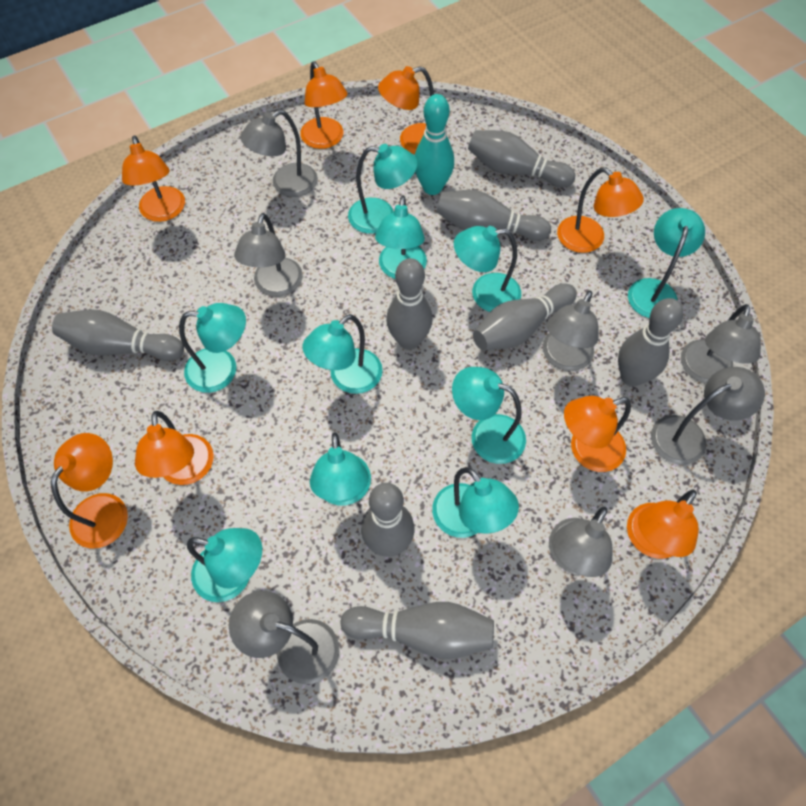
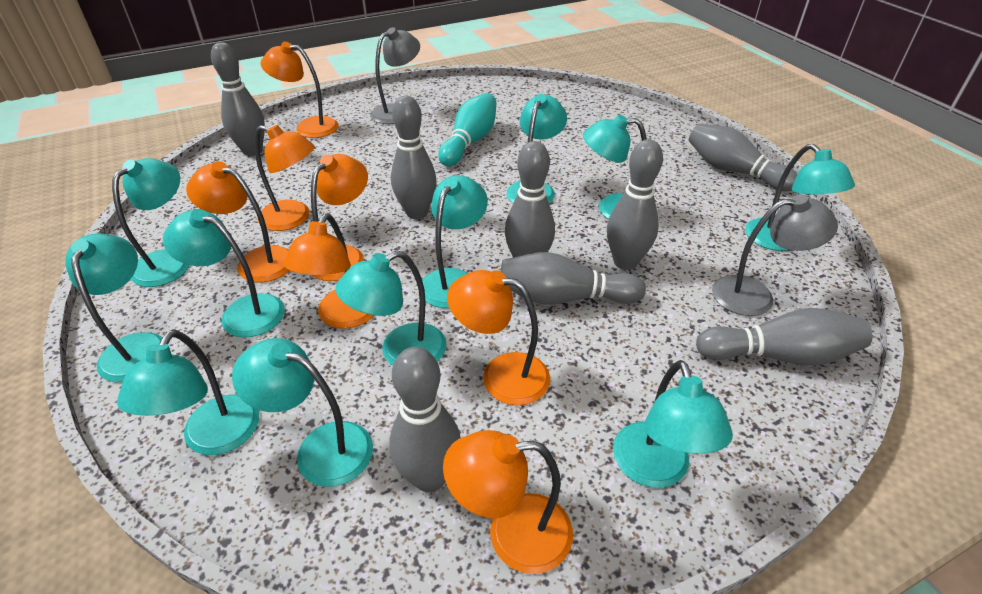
grey lamp: [229,591,339,684] [234,213,303,297] [240,110,318,197] [543,291,599,371] [549,507,613,577] [651,367,765,465] [681,304,761,383] = 7 -> [370,27,420,124] [712,194,838,316] = 2
orange lamp: [51,433,128,548] [122,136,185,222] [135,411,214,485] [300,61,348,149] [378,66,434,154] [557,168,644,253] [564,396,631,472] [627,489,699,559] = 8 -> [186,161,290,282] [254,125,315,231] [260,42,339,138] [283,213,374,329] [311,154,368,281] [443,430,573,574] [447,270,550,405] = 7
turquoise lamp: [179,303,246,393] [187,528,262,602] [302,314,383,394] [310,432,371,506] [348,144,418,234] [375,196,427,279] [432,467,519,538] [452,367,526,464] [454,226,521,312] [628,208,705,318] = 10 -> [65,234,163,382] [112,158,189,287] [117,329,259,455] [163,209,285,337] [232,338,373,487] [335,250,447,366] [422,175,488,308] [506,94,567,203] [583,115,647,219] [613,360,733,488] [745,144,855,251] = 11

